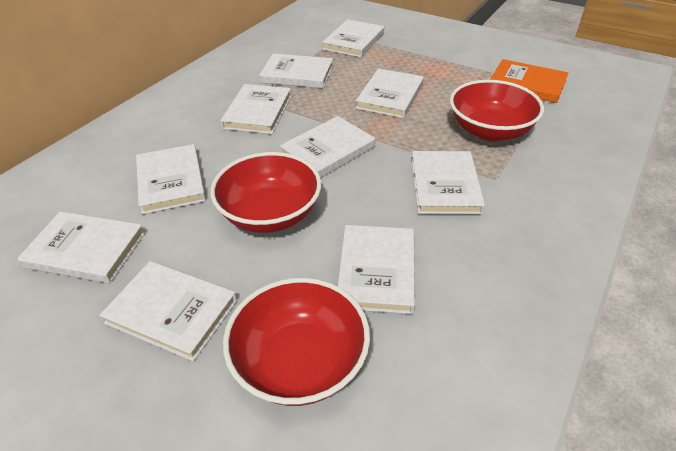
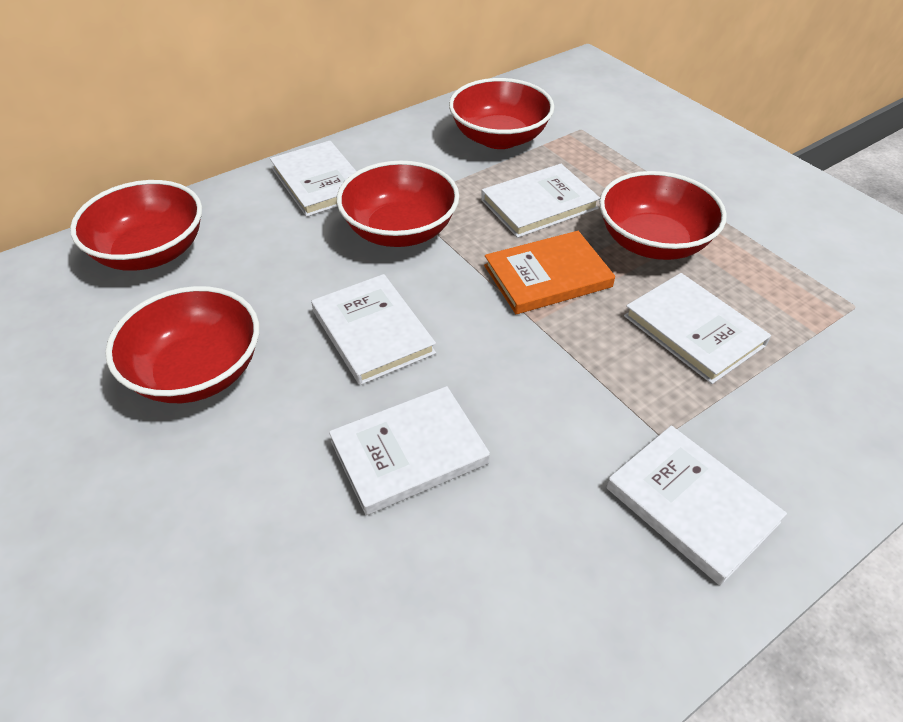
red bowl: [210,152,321,233] [223,278,370,406] [450,80,544,141] = 3 -> [70,180,202,271] [105,286,259,403] [337,160,459,247] [449,78,554,149] [599,171,727,260] = 5
white book: [17,212,145,283] [99,261,237,361] [136,144,206,214] [220,84,291,134] [259,53,333,88] [280,116,375,178] [322,19,384,57] [338,225,415,314] [356,69,424,118] [411,151,485,214] = 10 -> [270,141,357,217] [311,274,436,385] [329,386,490,515] [481,164,600,238] [606,425,787,586] [624,273,771,384] = 6

